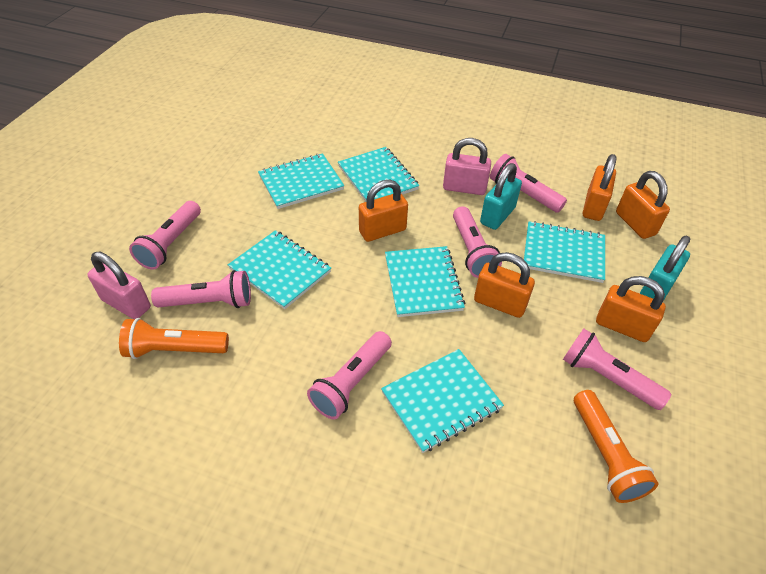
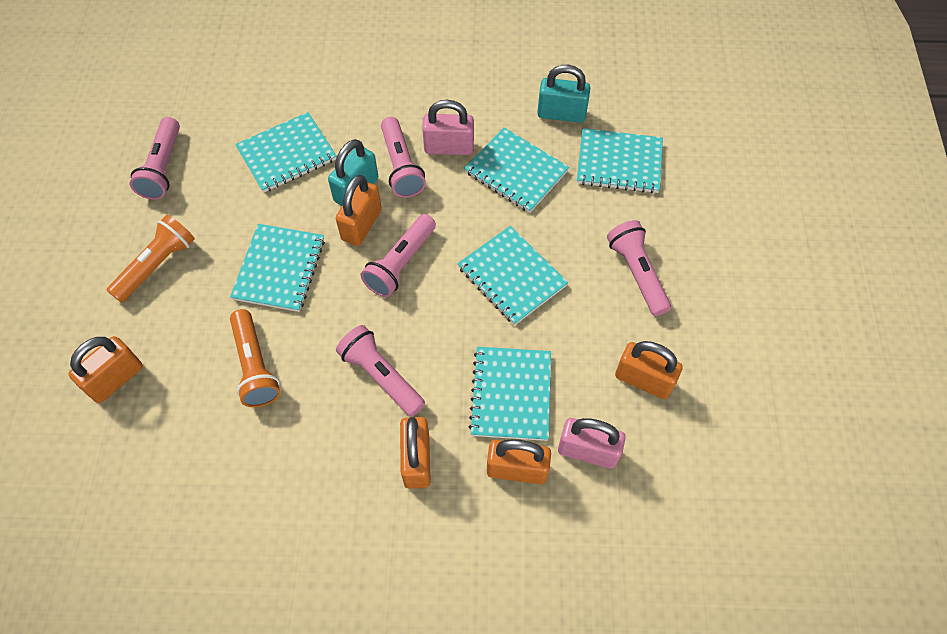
pink flashlight: [129,201,201,270] [151,270,251,308] [307,331,392,419] [453,206,502,278] [490,154,567,213] [563,328,671,410] = 6 -> [130,117,180,200] [336,325,425,417] [361,214,436,297] [381,117,426,197] [607,220,671,316] = 5

